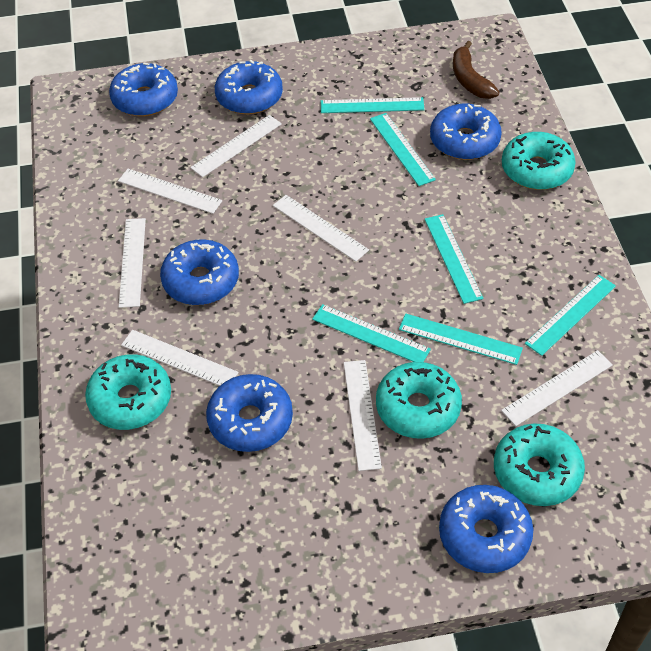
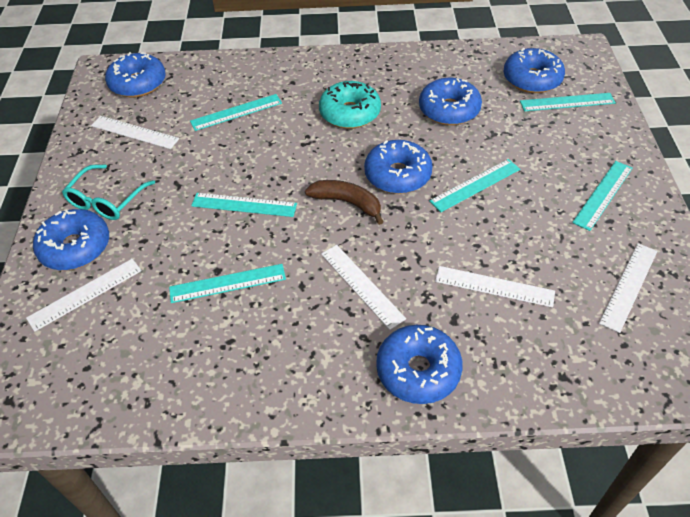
turquoise donut: [85,354,171,430] [376,362,462,439] [494,423,585,506] [502,132,576,190] = 4 -> [319,81,381,129] = 1
turquoise glasses: none = 0 -> [62,165,155,220] = 1
white ruler: [118,169,222,214] [119,218,146,308] [121,330,238,386] [190,115,282,177] [273,195,369,262] [344,360,382,471] [501,350,613,426] = 7 -> [26,259,142,332] [91,116,179,149] [321,245,406,330] [435,266,555,308] [599,243,657,333] = 5

